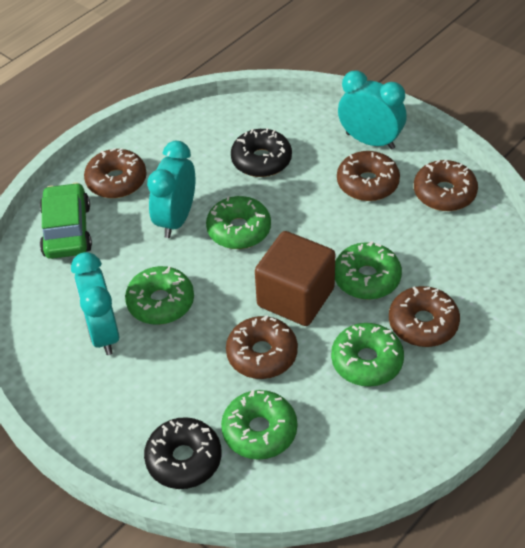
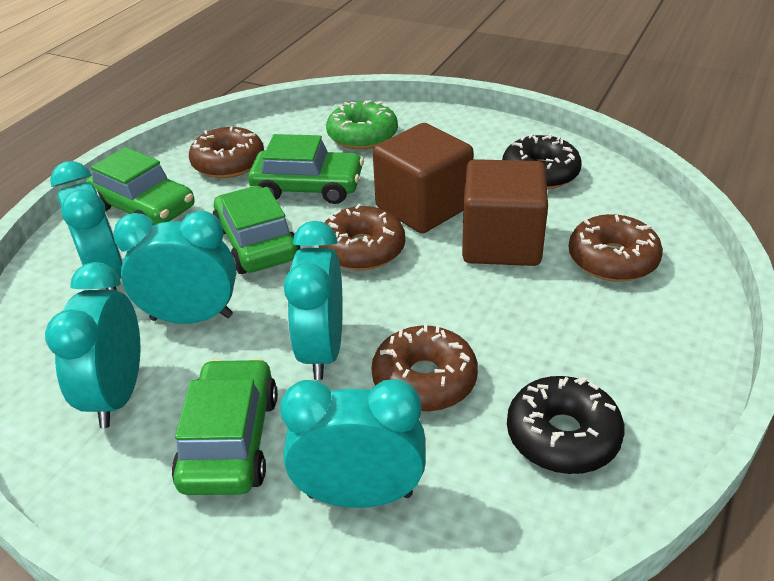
brown cube: [255,231,335,326] = 1 -> [373,123,474,233] [462,159,548,266] = 2
brown donut: [84,148,146,198] [226,315,298,379] [337,151,400,201] [389,286,460,347] [414,159,478,211] = 5 -> [189,126,264,178] [318,204,405,271] [371,324,478,412] [569,214,663,282] = 4
green car: [40,182,92,259] = 1 -> [86,147,194,225] [172,358,278,495] [213,186,300,274] [248,134,364,204] = 4
green donut: [125,266,194,325] [206,196,271,249] [221,390,297,460] [331,323,404,387] [335,241,402,300] = 5 -> [326,100,398,150] = 1
turquoise clock: [71,252,119,355] [147,141,195,238] [338,70,406,149] = 3 -> [45,262,140,428] [50,161,123,291] [113,210,236,324] [280,379,426,508] [284,221,343,380] = 5

